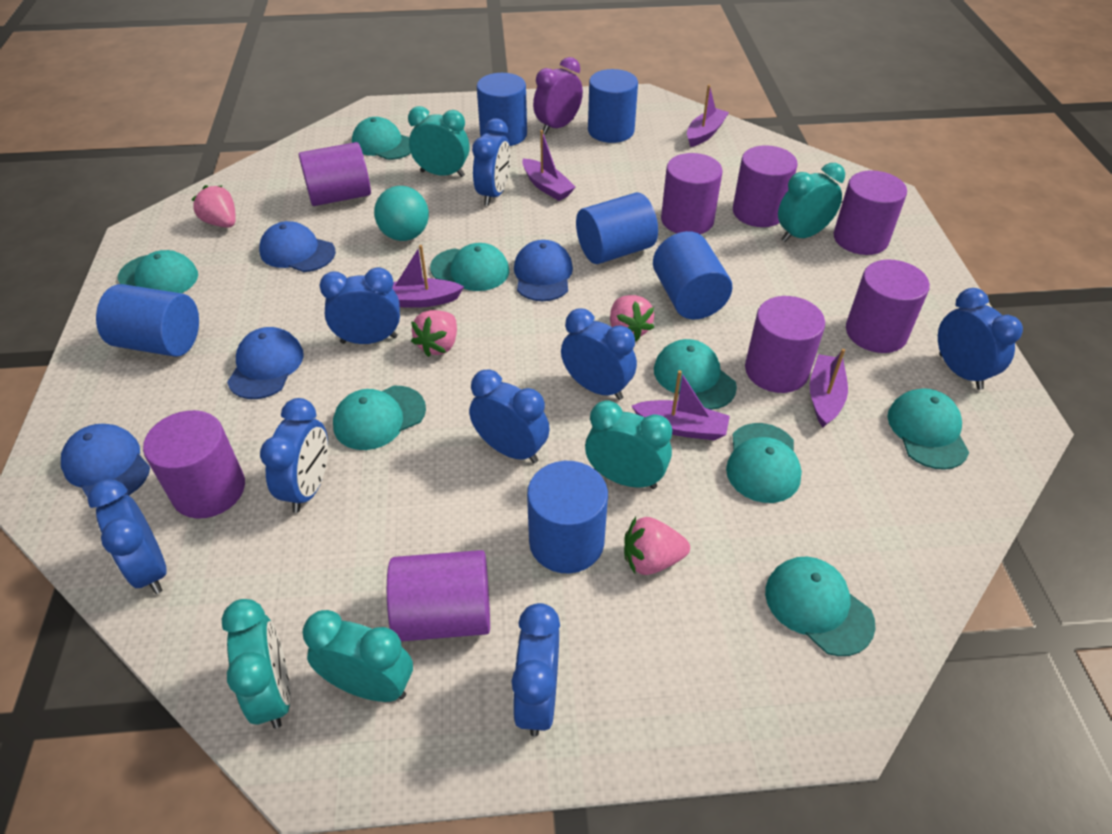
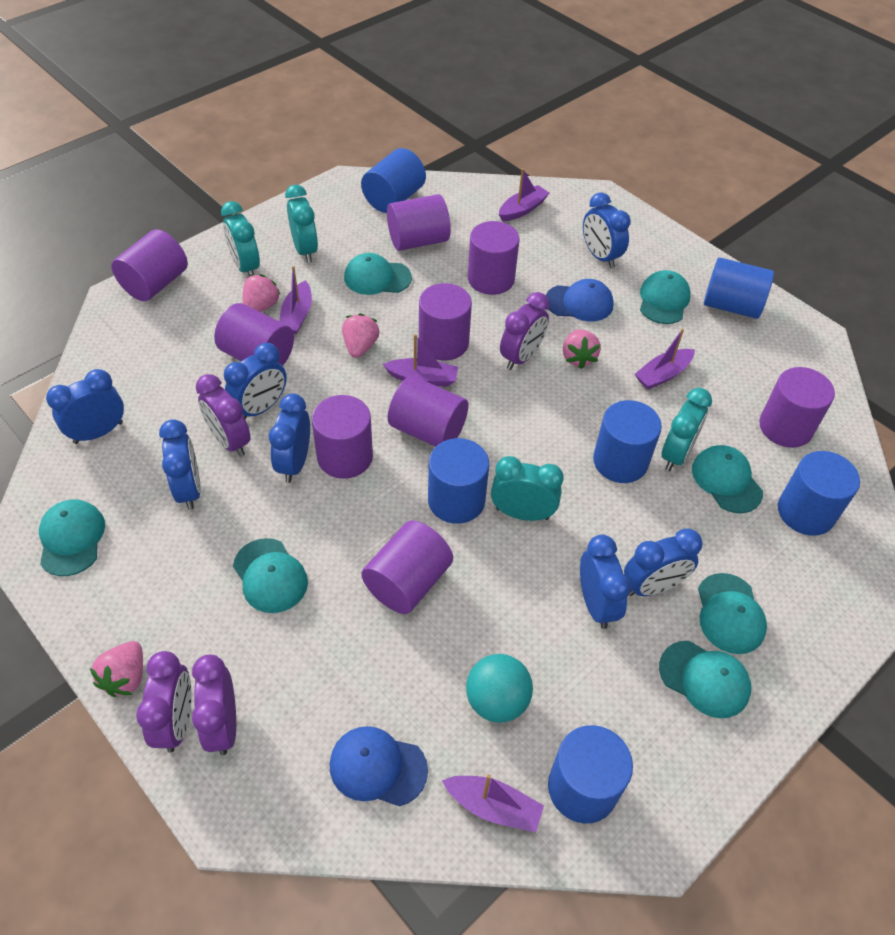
blue cap: [61,424,150,498] [227,327,304,399] [259,221,336,272] [514,240,573,301] = 4 -> [329,726,428,806] [546,279,614,322] = 2
blue clock: [87,479,166,594] [260,398,328,513] [319,267,400,344] [469,369,550,463] [472,118,511,206] [512,603,560,736] [561,309,637,400] [938,288,1023,390] = 8 -> [46,369,124,444] [159,419,201,510] [224,343,287,419] [269,393,310,483] [580,535,631,629] [583,192,631,268] [624,528,703,596] = 7
purple clock: [533,57,583,134] = 1 -> [136,651,192,752] [192,655,236,755] [196,374,251,457] [500,292,549,370] = 4
purple cylinder: [143,410,245,519] [299,142,371,206] [387,550,490,642] [661,153,723,234] [733,145,798,227] [745,296,825,393] [834,170,907,255] [846,259,930,353] = 8 -> [111,229,188,301] [214,303,294,366] [312,395,373,479] [361,520,453,614] [387,194,451,251] [388,376,469,447] [419,283,472,361] [468,221,519,295] [759,367,835,448] = 9
turquoise cap: [118,250,198,293] [333,386,426,450] [352,117,411,160] [430,243,509,291] [654,339,737,410] [726,423,802,503] [765,557,876,656] [887,388,969,470] = 8 -> [39,499,105,576] [233,538,308,613] [344,253,412,295] [640,270,691,324] [659,641,751,718] [692,445,763,513] [698,573,767,654] = 7
turquoise clock: [222,599,291,729] [303,610,413,702] [408,106,470,177] [585,401,672,489] [778,163,845,242] = 5 -> [221,201,260,277] [285,185,318,263] [491,456,564,521] [661,388,712,471] = 4

